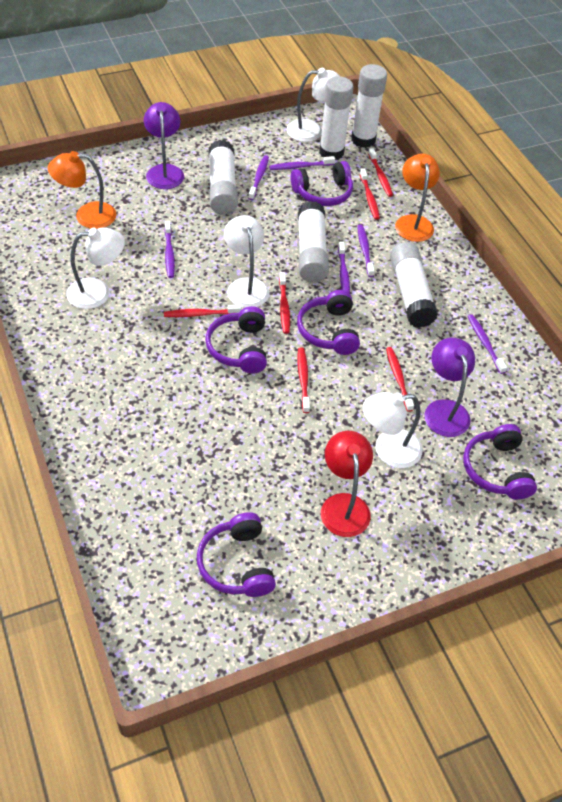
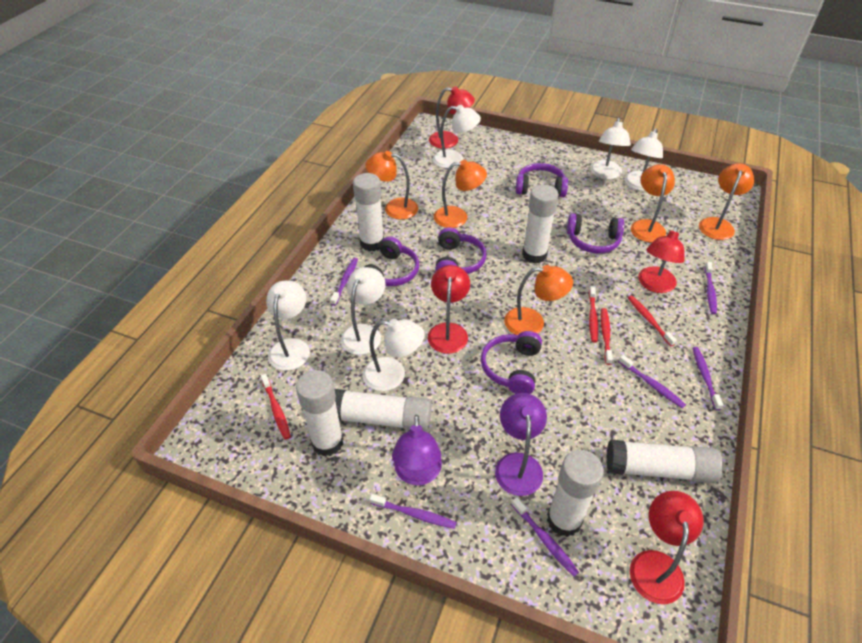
orange lamp: [48,151,117,229] [395,153,440,242] = 2 -> [365,151,418,219] [434,160,487,228] [504,265,573,335] [631,164,675,242] [699,163,754,240] = 5
red lamp: [321,431,373,537] = 1 -> [428,265,470,354] [429,86,475,149] [630,491,704,604] [638,226,684,293] = 4
red toothbrush: [164,305,241,317] [279,272,290,334] [297,347,310,413] [360,169,380,220] [368,148,393,197] [386,347,414,412] = 6 -> [261,374,291,440] [589,286,598,343] [601,308,613,365] [628,295,677,346] = 4
white glue stick: [208,140,238,215] [298,201,329,283] [319,76,354,160] [351,64,387,148] [390,242,438,328] = 5 -> [296,370,344,457] [335,389,432,431] [353,173,384,251] [522,184,559,264] [547,450,604,537] [606,440,723,483] = 6
white lamp: [66,227,125,309] [224,215,269,308] [287,68,340,142] [363,392,423,468] = 4 -> [266,281,310,371] [341,267,386,355] [363,319,425,391] [433,105,481,168] [590,118,631,179] [625,128,663,191] = 6

